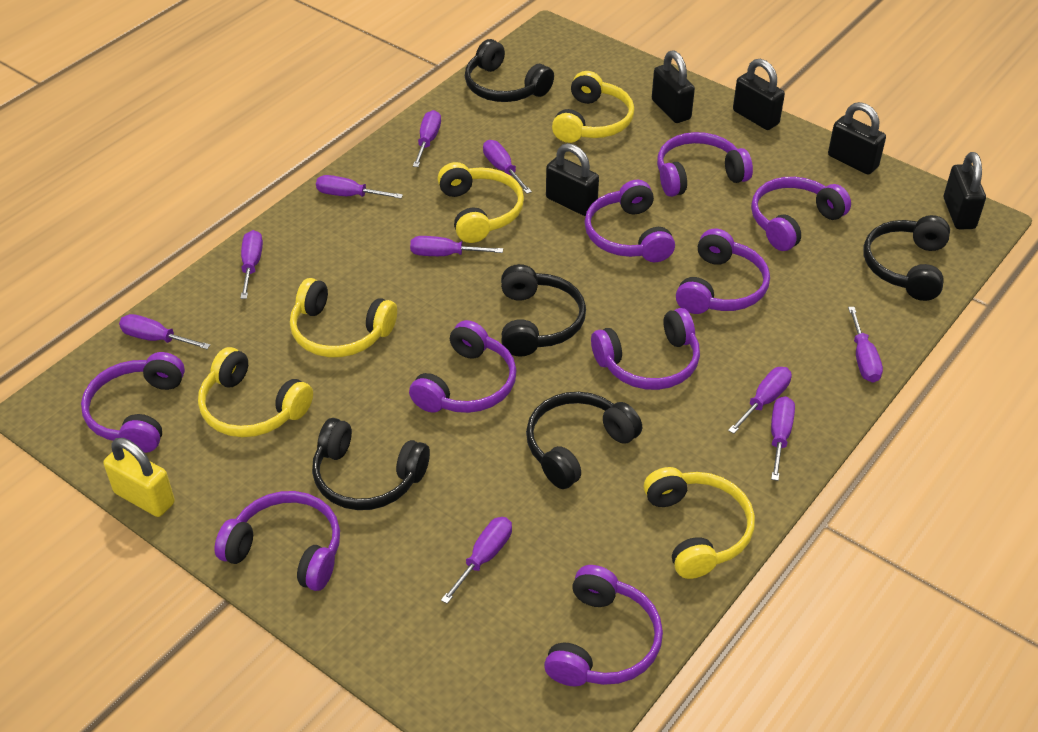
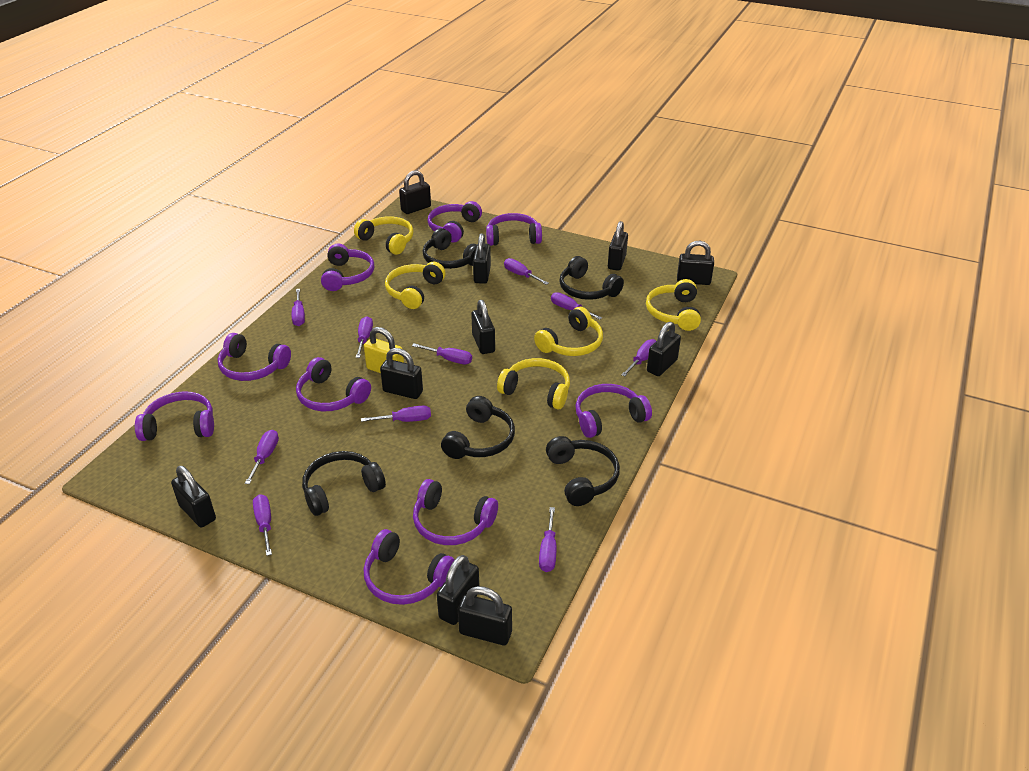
black padlock: [546,143,599,216] [652,50,695,123] [733,59,785,130] [828,102,886,174] [944,152,986,229] = 5 -> [171,466,216,528] [380,348,423,399] [399,170,431,214] [437,555,479,625] [458,586,512,645] [471,300,495,354] [473,234,491,284] [608,221,628,271] [647,322,681,376] [677,241,714,285] = 10

